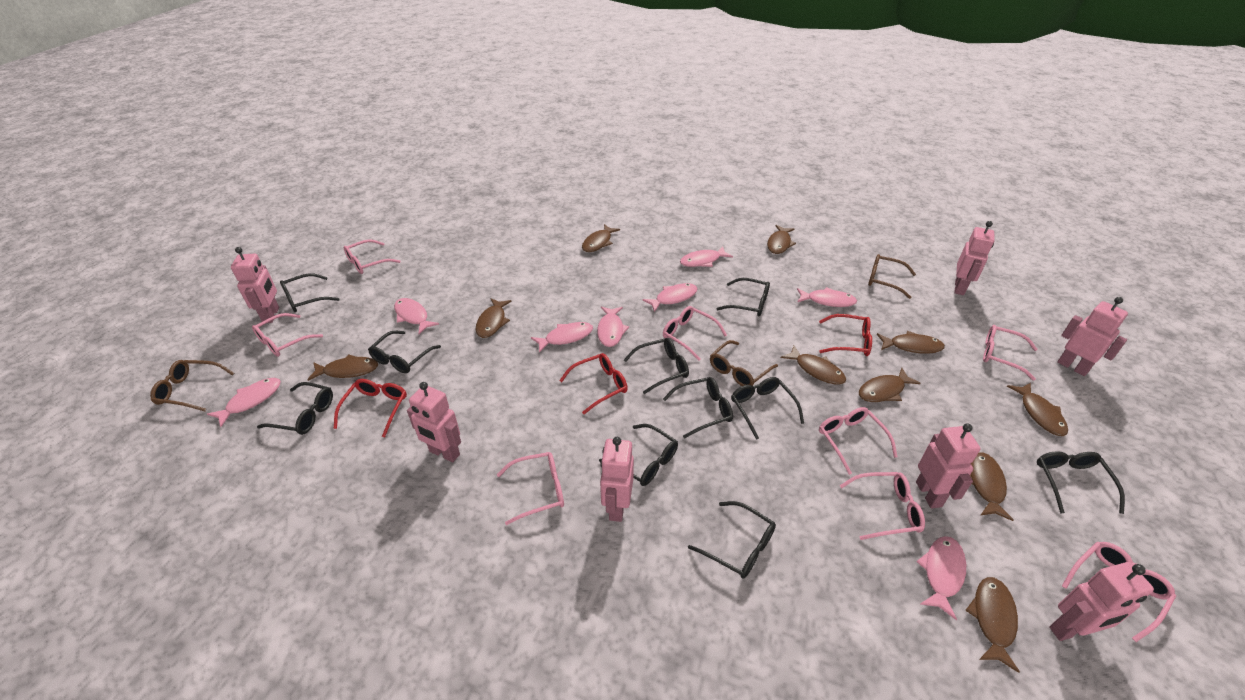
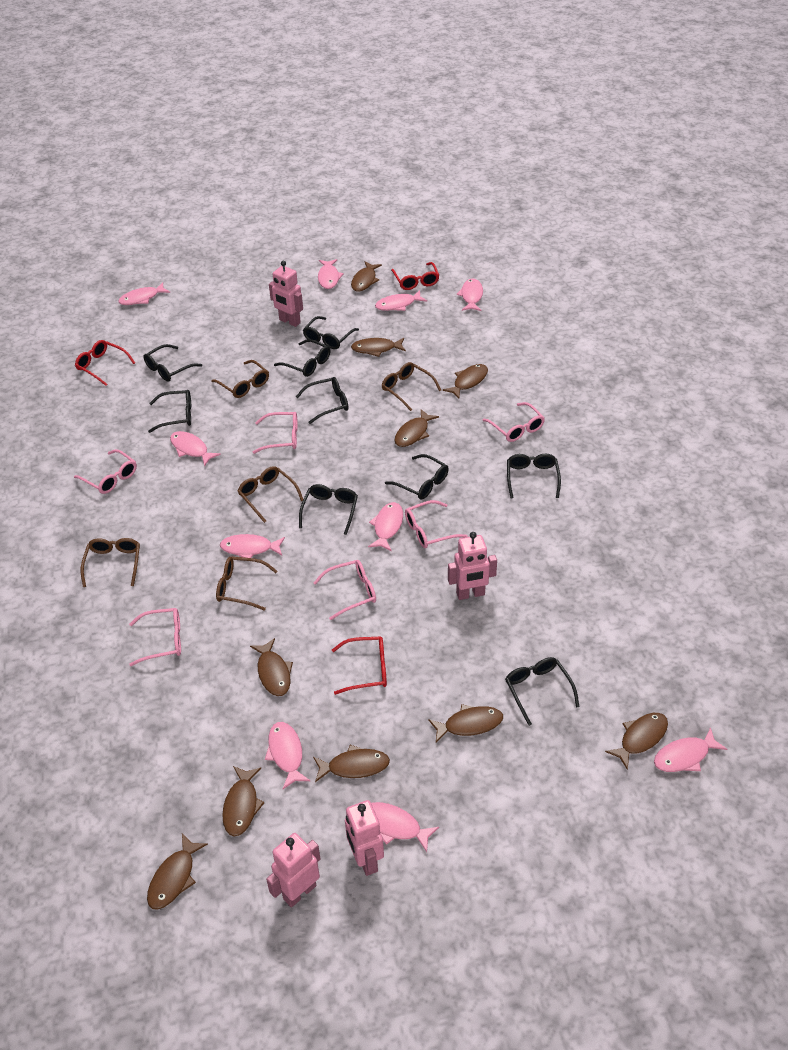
black glasses: [257,382,333,435] [280,273,339,312] [368,331,441,373] [599,424,678,486] [624,338,689,394] [663,377,733,439] [688,501,776,579] [716,278,770,316] [731,377,804,440] [1037,451,1125,514] = 10 -> [144,344,202,381] [148,390,191,433] [274,339,330,377] [296,377,349,424] [299,484,358,535] [303,316,359,349] [385,454,449,499] [505,657,580,726] [507,454,561,498] = 9
brown glasses: [150,360,234,412] [710,340,778,386] [868,254,916,299] = 3 -> [81,538,140,587] [211,360,269,398] [216,557,278,611] [238,466,303,523] [381,362,441,411] = 5
pink fish: [207,378,281,427] [394,298,439,334] [531,322,593,353] [597,306,629,347] [642,283,698,312] [680,246,733,267] [797,287,857,307] [916,536,966,620] = 8 -> [118,282,170,305] [170,431,221,467] [220,534,285,558] [265,722,310,789] [318,259,344,289] [368,502,403,551] [371,802,439,852] [375,290,427,311] [456,279,483,311] [654,727,727,772] = 10
pink glasses: [252,313,323,357] [344,240,401,274] [497,452,564,525] [663,306,727,361] [819,407,897,475] [840,472,925,540] [983,325,1037,381] [1062,542,1176,642] = 8 -> [74,449,137,494] [129,608,181,666] [252,412,298,454] [313,560,376,620] [405,500,468,548] [482,402,545,442] = 6
pink robot: [231,247,279,323] [407,382,461,462] [600,437,634,522] [916,423,981,508] [955,221,994,295] [1049,562,1154,641] [1057,297,1128,376] = 7 -> [266,833,321,908] [269,261,303,327] [345,800,384,876] [448,532,497,600] = 4

